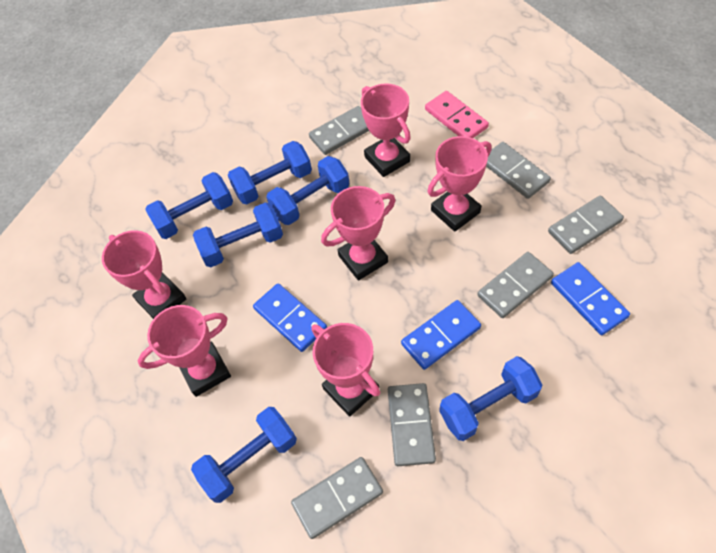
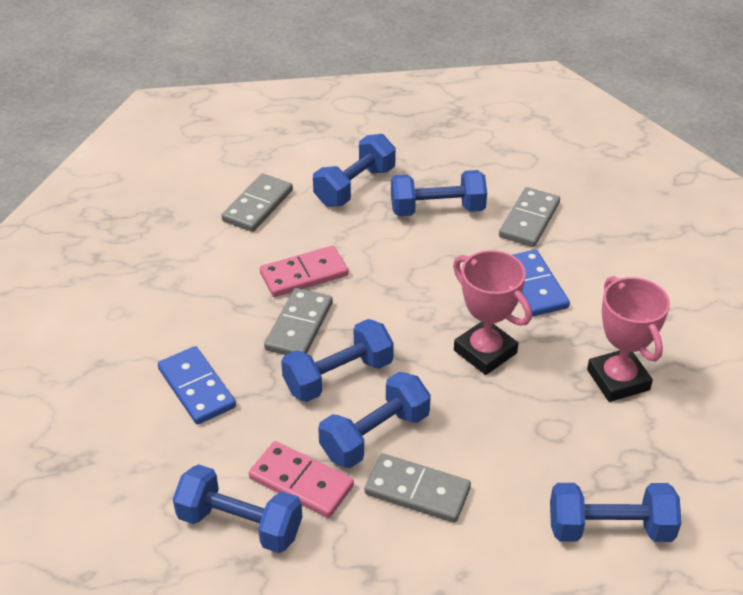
blue domino: [253,283,327,352] [401,300,481,370] [551,262,630,335] = 3 -> [158,346,236,425] [512,250,570,316] = 2
grey domino: [291,457,383,539] [309,106,369,155] [388,383,436,466] [477,252,554,318] [486,142,551,199] [548,196,624,254] = 6 -> [221,174,293,232] [264,288,333,355] [364,454,471,523] [499,187,560,247] = 4
pink domino: [425,91,489,138] = 1 -> [249,441,354,518] [260,246,348,297] = 2
pink trophy: [102,230,187,319] [138,305,231,397] [312,323,380,417] [321,186,395,281] [361,83,411,177] [427,136,492,232] = 6 -> [453,250,532,375] [587,276,670,402] = 2

